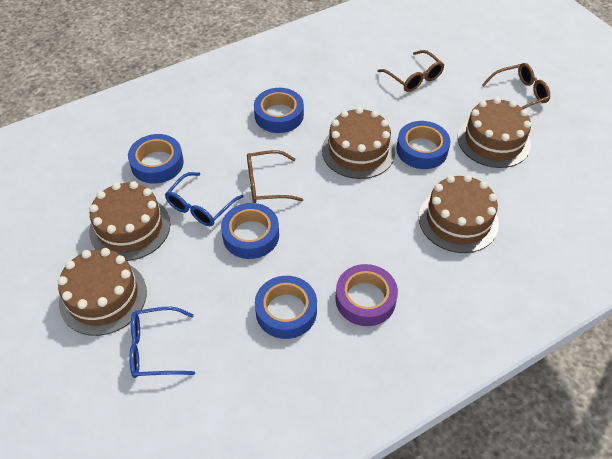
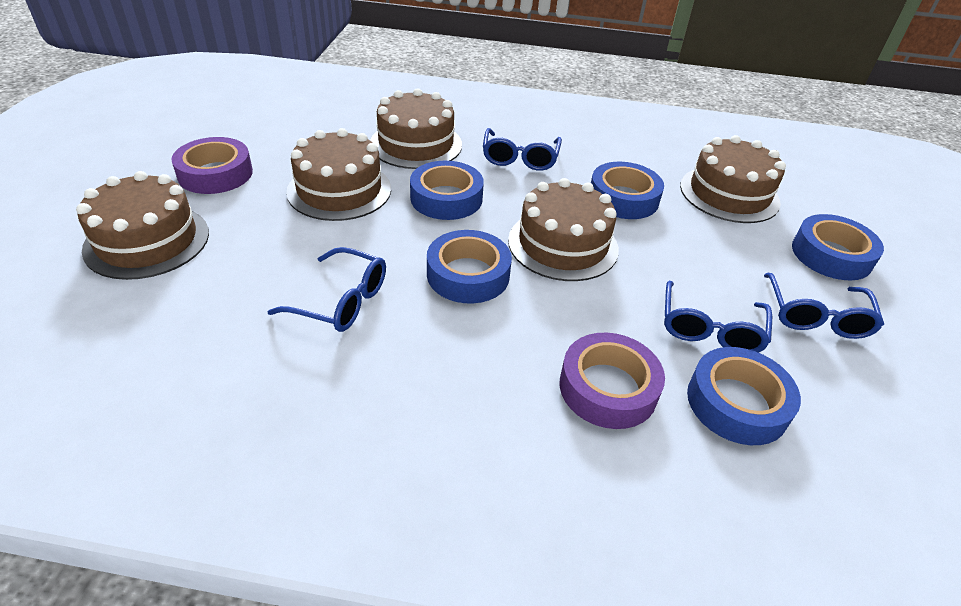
blue glasses: [130,307,195,378] [165,172,243,226] = 2 -> [267,247,386,332] [483,128,562,171] [664,281,772,353] [764,273,884,339] = 4
brown glasses: [247,150,303,203] [377,50,444,92] [482,63,550,109] = 3 -> none = 0
purple tape: [335,264,398,326] = 1 -> [171,137,253,194] [560,333,665,429] = 2

